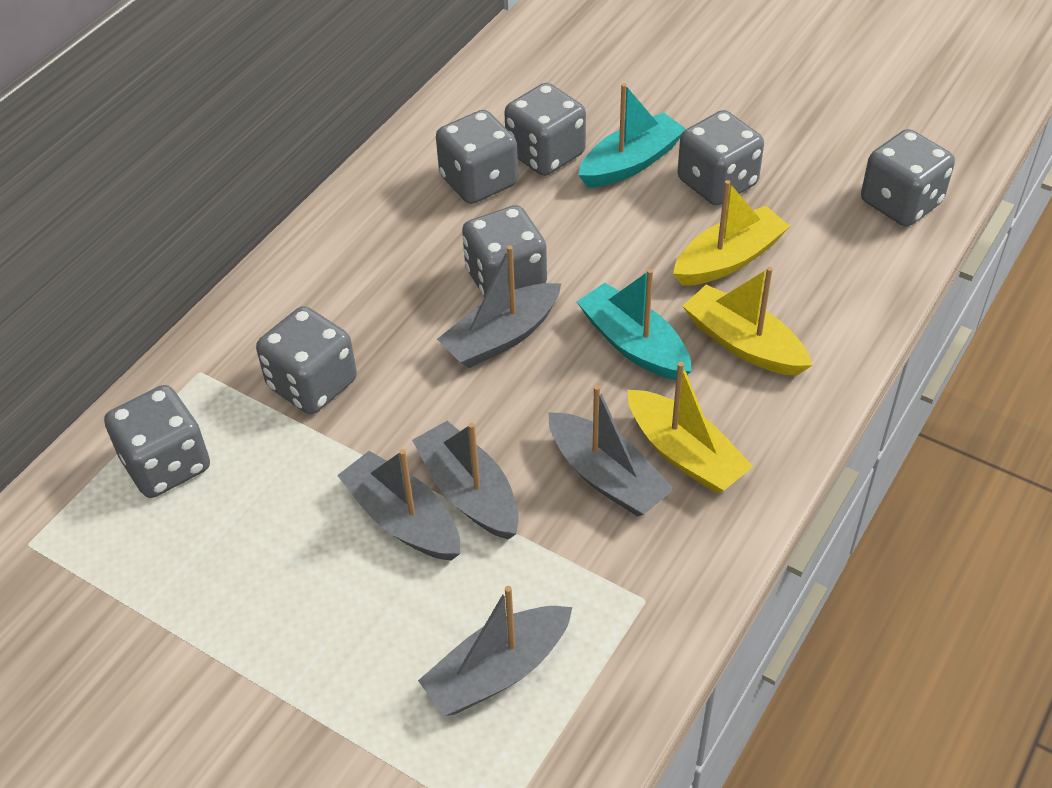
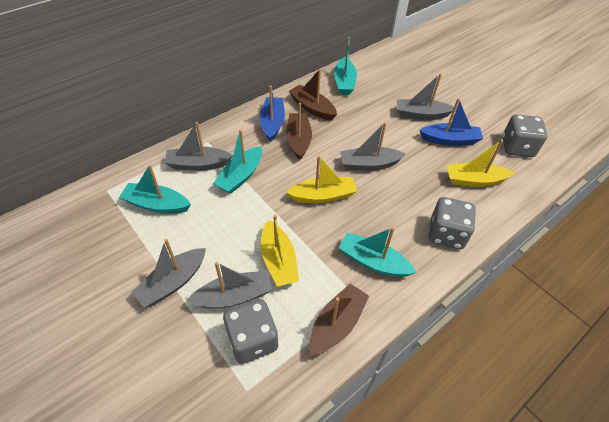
blue boat: none = 0 -> [260,85,285,142] [419,98,483,146] = 2
brown boat: none = 0 -> [286,103,312,160] [289,69,337,121] [309,284,369,355] = 3
grey dice: [104,385,210,498] [256,306,357,414] [436,110,518,204] [462,205,547,297] [504,83,586,176] [677,110,764,206] [861,129,955,227] = 7 -> [223,299,278,364] [429,197,476,249] [502,114,547,157] = 3
turquoise boat: [576,269,692,380] [578,83,686,188] = 2 -> [119,165,191,214] [213,130,262,194] [334,37,357,95] [339,227,417,277] = 4

